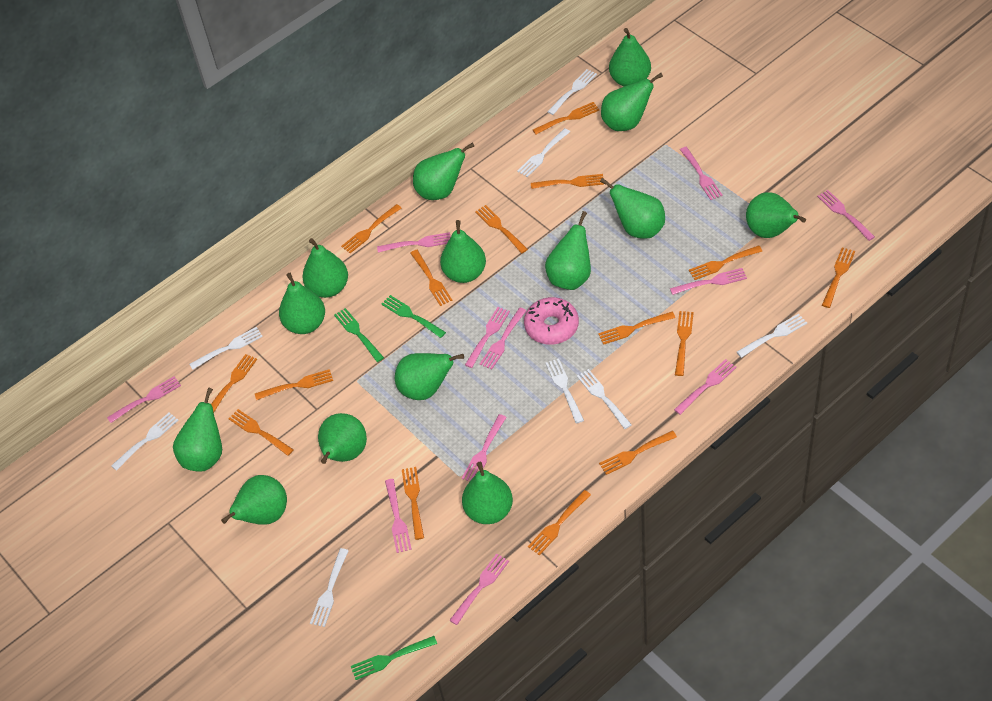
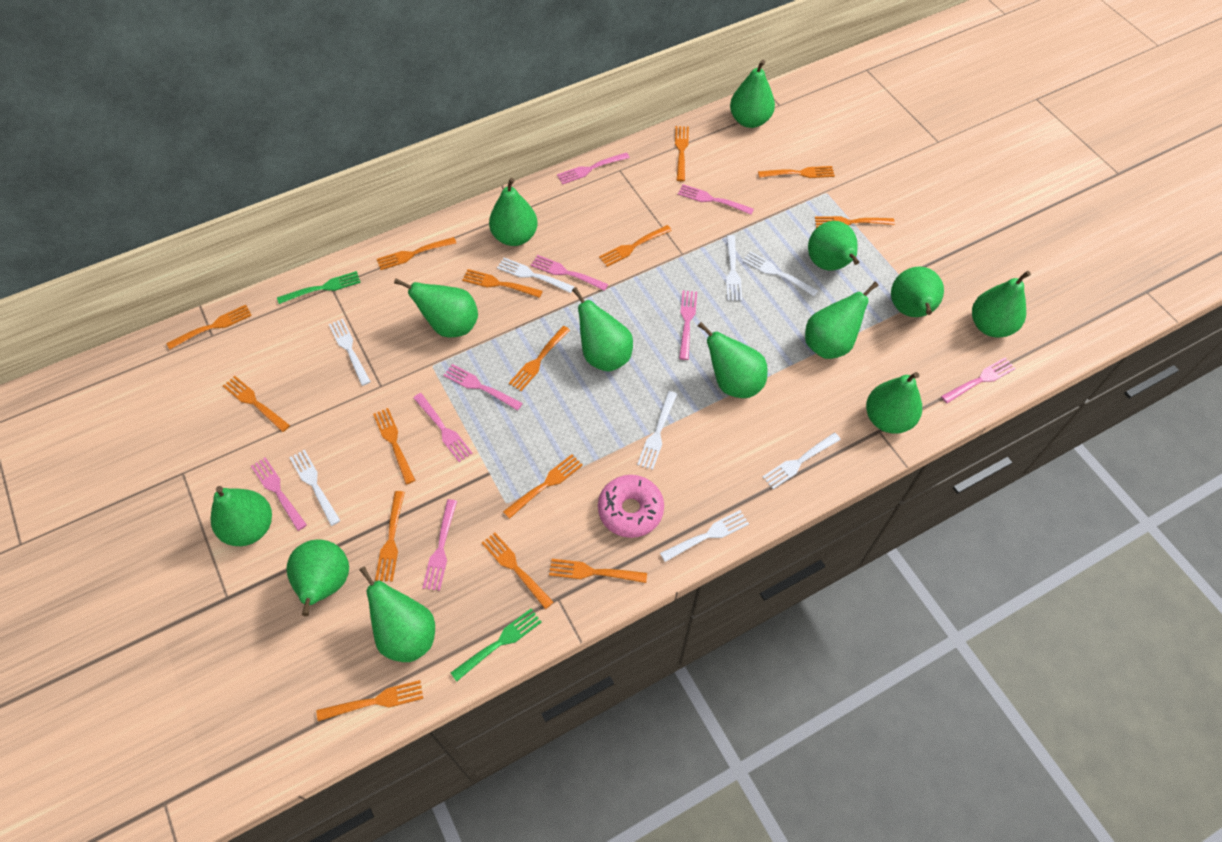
green fork: [334,308,384,362] [351,636,437,680] [381,295,446,338] = 3 -> [277,271,361,304] [451,609,542,682] = 2
green pear: [173,387,222,471] [221,475,287,525] [279,273,325,334] [302,238,348,298] [318,413,367,464] [395,353,464,400] [413,142,474,200] [440,220,486,283] [462,462,513,524] [545,211,591,290] [600,178,665,239] [601,73,663,131] [609,28,651,87] [746,192,806,238] = 14 -> [211,486,272,546] [286,539,349,616] [359,566,435,662] [394,278,478,337] [489,178,538,246] [572,287,633,372] [698,322,768,398] [730,60,775,128] [805,282,879,359] [808,221,859,271] [866,372,922,434] [891,266,944,317] [972,271,1031,338] = 13
pink fork: [107,376,181,423] [377,232,451,253] [385,479,412,553] [449,554,509,625] [462,414,507,482] [465,307,510,368] [480,308,527,369] [670,268,747,295] [674,359,737,415] [680,147,723,200] [817,190,875,241] = 11 -> [251,457,307,531] [413,393,473,462] [423,499,457,591] [443,364,523,411] [531,255,608,291] [557,152,630,185] [678,184,754,215] [679,290,697,360] [941,357,1016,404] = 9

